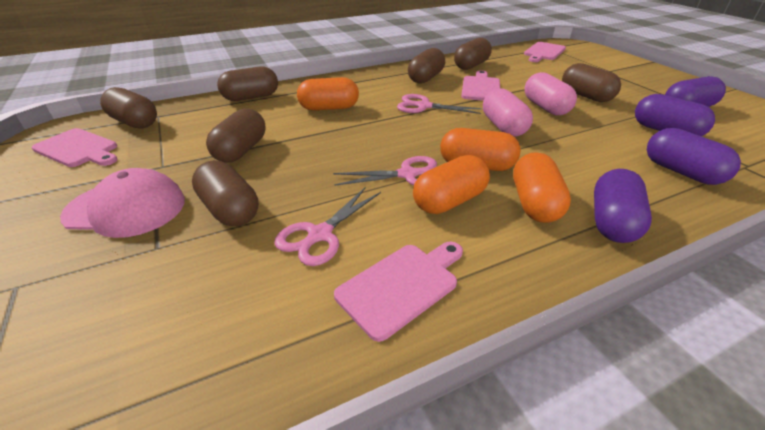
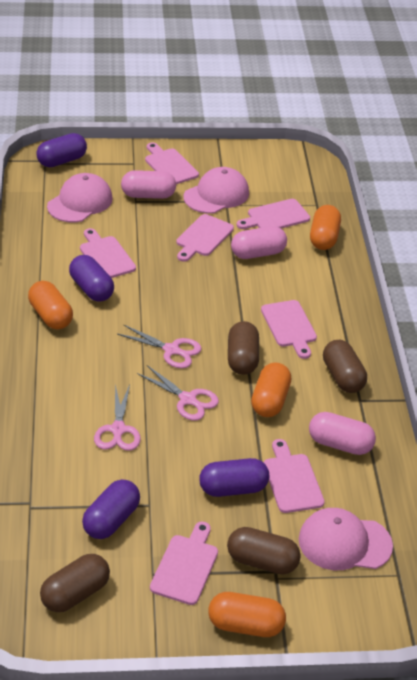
brown capsule: [100,87,157,129] [192,160,258,226] [206,108,265,163] [217,66,278,101] [408,48,445,83] [454,38,492,70] [562,63,621,102] = 7 -> [40,554,110,612] [227,527,301,574] [228,321,259,375] [323,340,367,393] = 4
pink cap: [60,168,185,238] = 1 -> [47,173,113,222] [184,167,249,214] [299,508,393,570] = 3
pink capsule: [483,88,533,136] [524,72,577,115] = 2 -> [121,170,176,199] [231,226,287,259] [309,412,376,455] = 3
pink cutting board: [32,128,118,167] [334,242,463,342] [461,70,500,101] [524,42,566,62] = 4 -> [80,228,136,278] [145,142,199,184] [150,522,218,605] [176,214,234,262] [237,199,310,229] [261,300,317,359] [264,439,325,513] = 7

